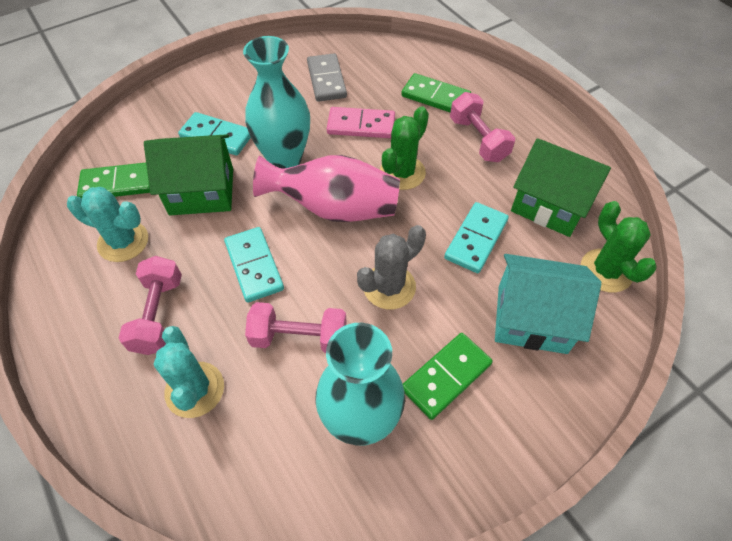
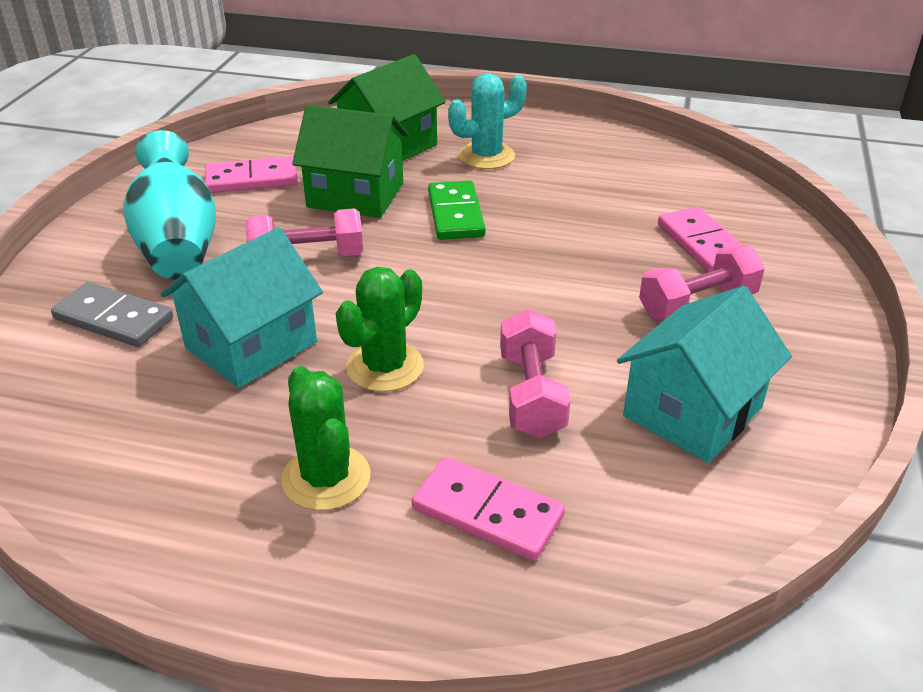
green domino: [77,163,150,198] [401,73,471,113] [403,333,493,420] = 3 -> [428,180,485,240] = 1
grey cactus: [357,225,426,310] = 1 -> none = 0
pink domino: [327,107,395,138] = 1 -> [205,156,298,193] [412,457,565,561] [658,207,742,272] = 3
pink vase: [253,155,400,222] = 1 -> none = 0
turquoise cactus: [67,187,148,262] [154,326,224,418] = 2 -> [448,73,527,169] = 1
turquoise domino: [178,112,251,156] [224,227,284,303] [444,202,509,273] = 3 -> none = 0
turquoise house: [495,254,601,354] = 1 -> [161,227,323,388] [617,286,792,463] = 2
turquoise vase: [243,36,310,169] [315,323,405,446] = 2 -> [123,130,216,279] = 1

